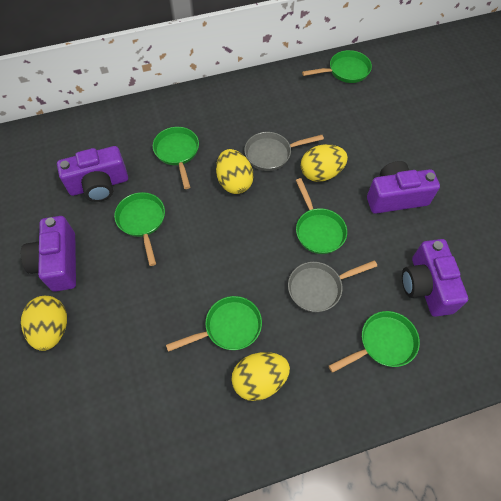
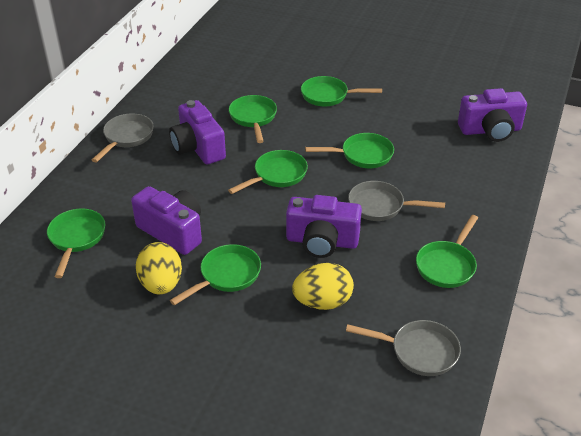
green pan: [114,192,165,266] [153,127,199,189] [166,296,262,352] [296,178,347,254] [302,50,372,83] [329,311,420,373] = 6 -> [47,208,105,278] [170,244,261,305] [228,150,308,194] [229,95,277,143] [301,76,382,106] [305,133,394,168] [416,215,478,288] = 7
grey pan: [245,132,324,171] [288,260,377,312] = 2 -> [92,114,154,163] [346,320,461,376] [348,181,445,221] = 3
yellow egg: [21,296,67,351] [216,149,254,194] [231,352,290,401] [301,144,348,182] = 4 -> [136,242,182,294] [292,263,354,310] = 2

